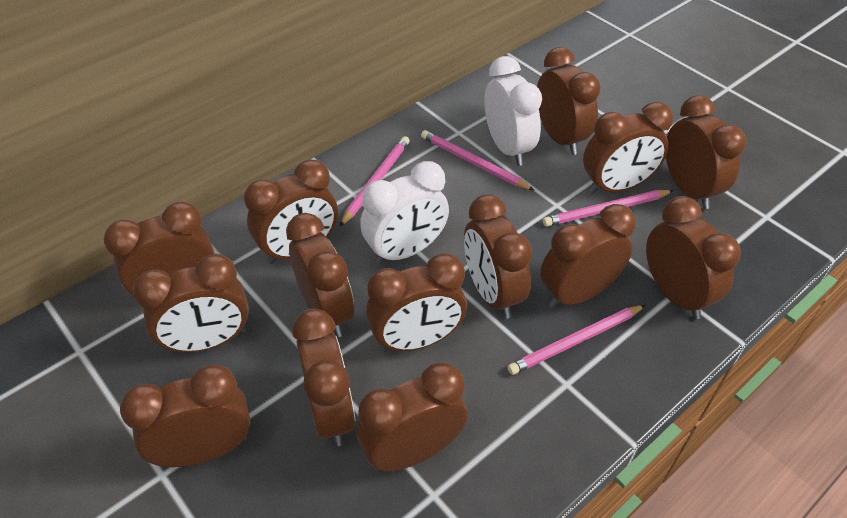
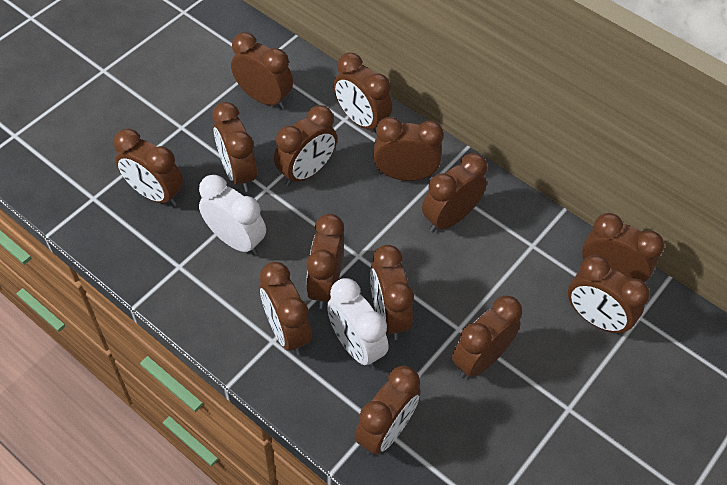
pink pencil: [339,136,410,227] [421,130,535,191] [507,305,645,375] [543,190,674,227] = 4 -> none = 0

